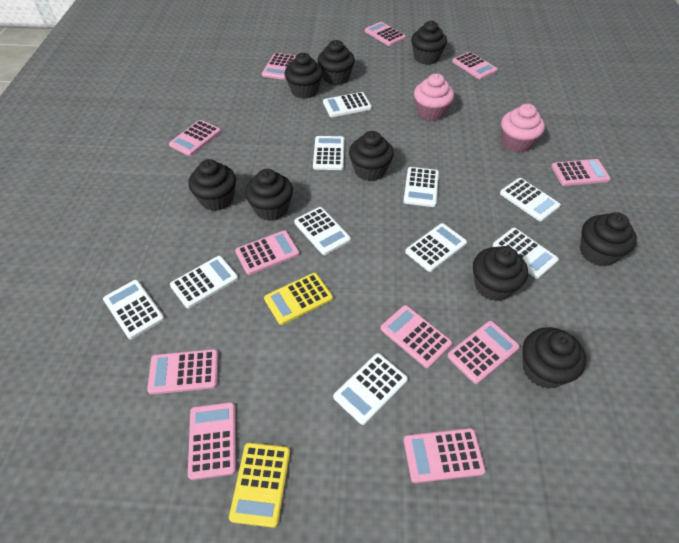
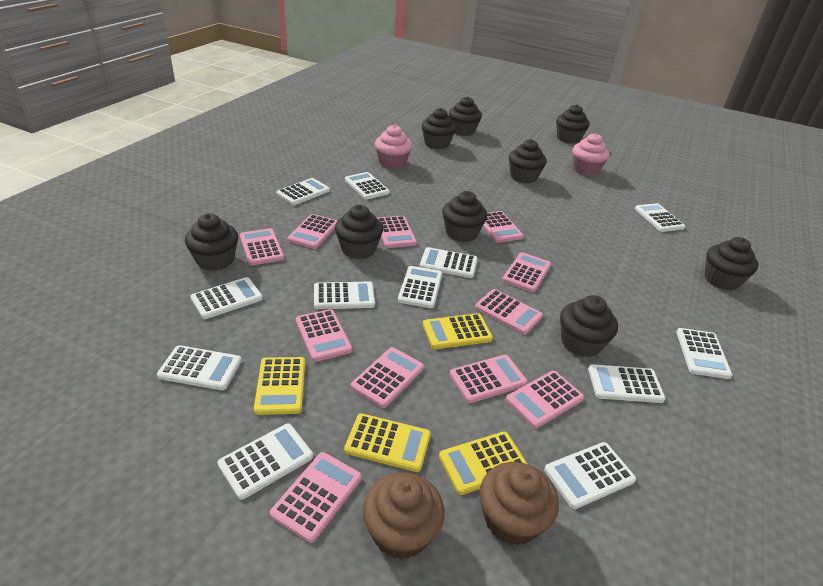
brown cupcake: none = 0 -> [363,472,444,560] [480,462,559,546] = 2
white calculator: [103,280,165,339] [170,256,238,309] [294,207,351,255] [313,136,345,170] [323,92,372,117] [333,353,408,425] [403,167,439,207] [405,223,467,272] [493,228,559,279] [500,178,561,221] = 10 -> [157,345,242,390] [190,277,263,319] [217,423,313,500] [276,178,330,205] [314,282,375,309] [345,172,390,200] [398,266,442,308] [420,247,478,278] [544,442,636,509] [588,364,666,403] [635,203,685,232] [676,328,732,379] = 12
yellow calculator: [229,443,290,528] [264,273,333,325] = 2 -> [254,357,305,415] [344,413,431,472] [423,313,493,349] [439,432,528,495] = 4

